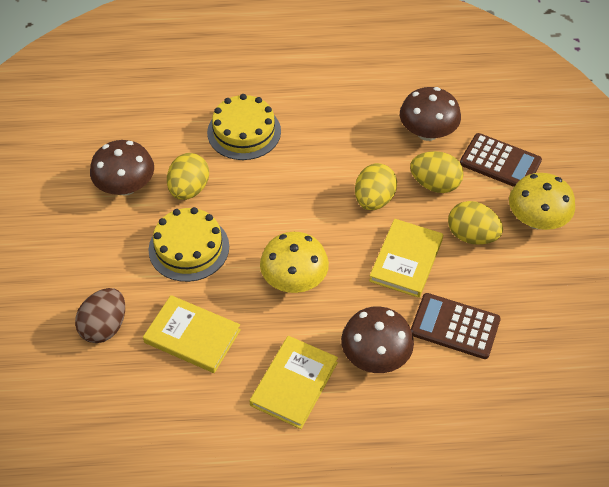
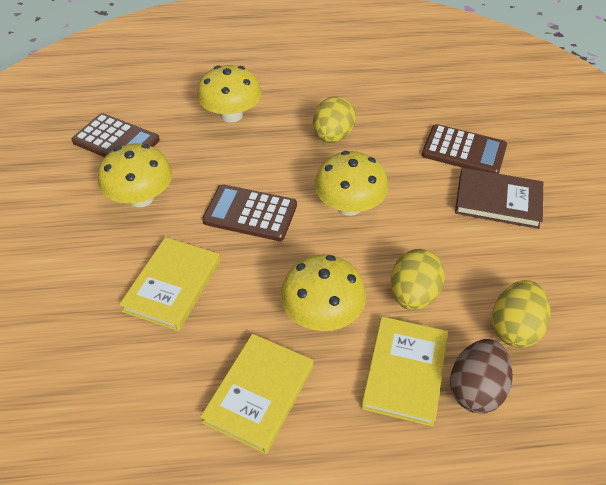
brown book: none = 0 -> [455,168,543,229] = 1
brown calculator: [411,293,501,359] [460,133,542,187] = 2 -> [71,113,160,157] [202,184,297,241] [422,124,507,174] = 3
brown mushroom: [90,140,154,196] [341,307,414,373] [400,87,461,141] = 3 -> none = 0
yellow cake: [148,207,229,282] [207,94,281,160] = 2 -> none = 0
yellow egg: [167,153,209,200] [355,163,397,210] [410,151,464,193] [448,201,503,245] = 4 -> [313,96,356,143] [391,249,445,310] [492,280,550,348] = 3
yellow mushroom: [260,232,329,293] [509,173,575,230] = 2 -> [98,143,172,207] [197,65,262,123] [280,255,366,331] [314,151,388,216] = 4

